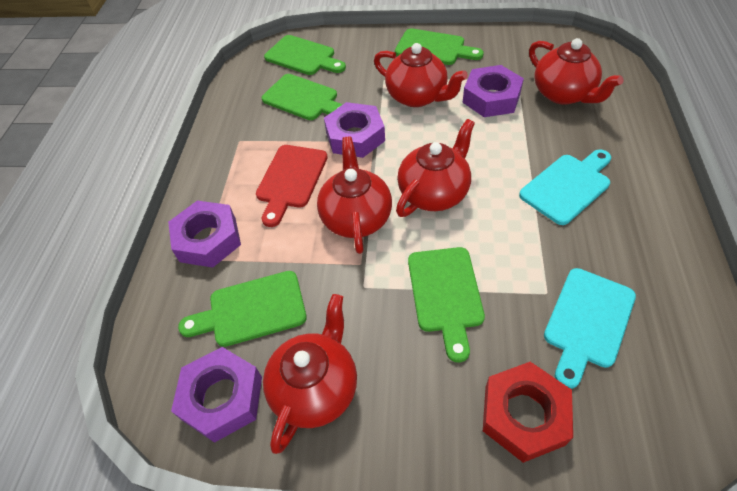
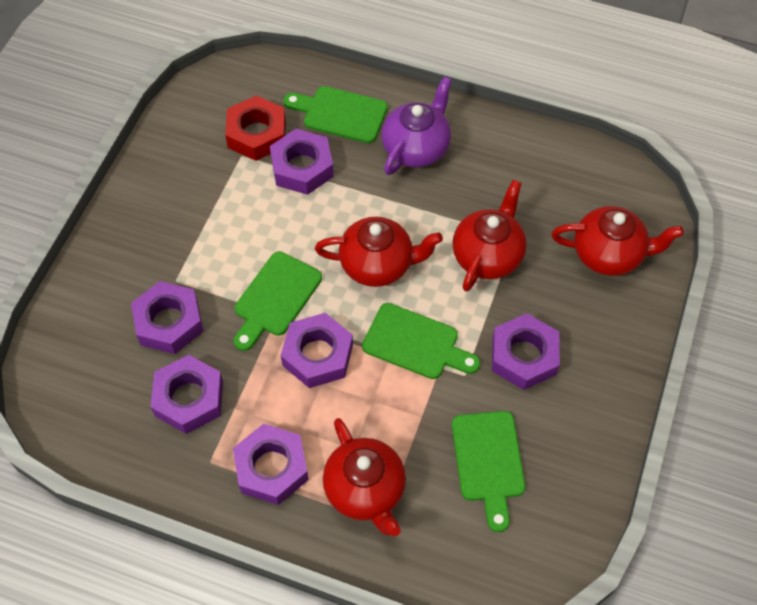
green cutting board: [178,271,307,347] [262,74,343,120] [264,35,346,75] [395,28,484,65] [408,247,485,363] = 5 -> [234,251,322,351] [284,86,388,143] [362,303,480,379] [452,411,525,532] = 4
purple nut: [168,201,241,268] [171,347,262,443] [324,102,385,158] [463,65,524,117] = 4 -> [131,281,203,354] [151,355,223,434] [233,424,309,505] [270,129,334,195] [281,313,353,388] [492,313,560,390] = 6
purple teapot: none = 0 -> [382,76,452,175] = 1
red cutting board: [256,145,328,227] = 1 -> none = 0
red teapot: [263,294,357,454] [317,137,392,254] [374,43,468,107] [396,119,475,217] [529,38,623,105] = 5 -> [315,217,443,287] [323,418,406,536] [452,180,527,292] [552,206,684,276] = 4
turquoise cutting board: [519,149,611,225] [544,268,636,389] = 2 -> none = 0

